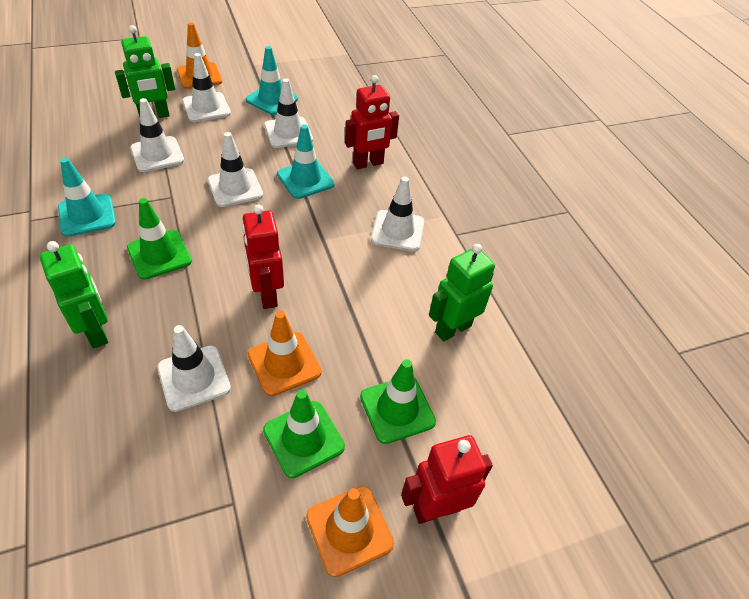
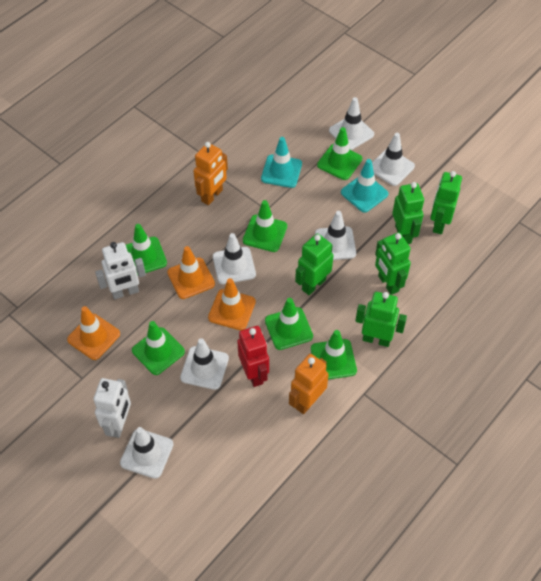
green robot: [40,241,108,349] [115,25,175,118] [429,244,495,341] = 3 -> [295,233,333,295] [355,292,407,347] [375,232,411,295] [392,182,424,244] [430,171,462,234] = 5
green traffic cone: [127,198,192,280] [263,390,345,478] [360,359,436,444] = 3 -> [126,224,167,274] [132,321,185,375] [243,200,287,252] [265,298,313,350] [311,330,357,380] [317,127,362,180] = 6
orange robot: none = 0 -> [193,142,228,205] [289,354,329,414] = 2
red robot: [242,204,284,309] [345,75,399,169] [401,435,493,524] = 3 -> [237,326,269,387] = 1
turquoise traffic cone: [58,158,116,237] [245,46,298,115] [277,124,335,199] = 3 -> [261,137,302,188] [341,159,388,213] = 2
white robot: none = 0 -> [93,378,131,438] [95,242,146,299] = 2

